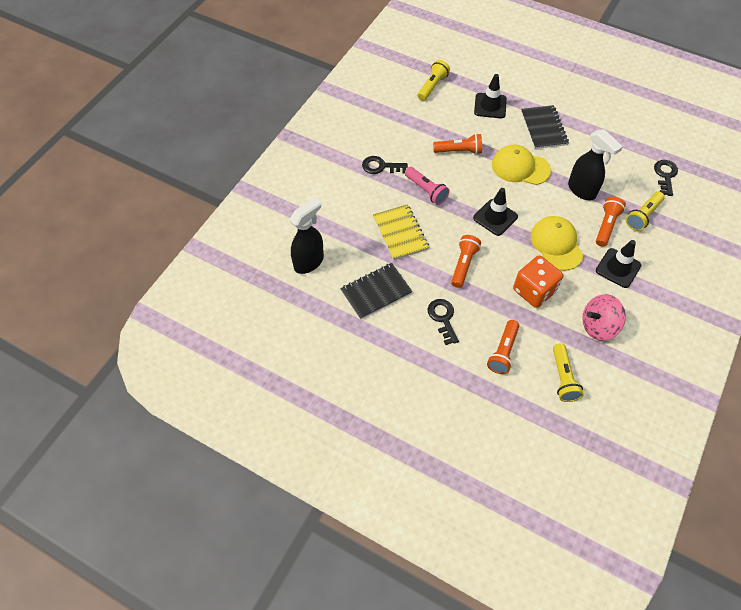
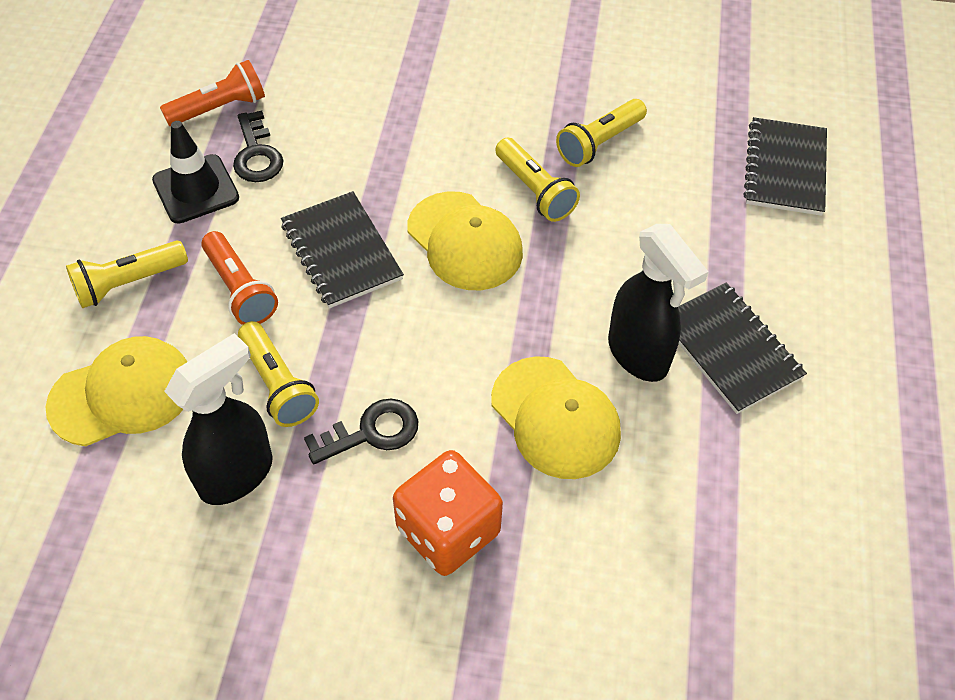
black key: [362,156,408,174] [428,299,459,345] [654,160,678,196] = 3 -> [233,111,283,182] [304,399,418,464] = 2
black notebook: [340,263,413,320] [521,105,569,149] = 2 -> [281,191,404,308] [678,283,807,414] [743,117,827,216] = 3
black traffic cone: [473,188,518,236] [474,74,507,118] [596,240,642,288] = 3 -> [152,121,239,224] = 1
orange flashlight: [433,134,482,154] [451,235,481,288] [487,320,519,374] [596,197,626,247] = 4 -> [160,60,265,126] [201,231,278,325] = 2
pink flashlight: [405,167,449,205] = 1 -> none = 0
pink spinning top: [582,294,626,341] = 1 -> none = 0
yellow cap: [492,145,551,185] [531,216,584,271] = 2 -> [46,336,187,446] [407,191,523,290] [491,356,621,479] = 3
yellow flashlight: [418,60,450,101] [553,344,583,402] [626,192,665,231] = 3 -> [66,240,188,308] [238,321,319,427] [495,137,580,222] [556,99,647,167] = 4
yellow notebook: [373,204,429,260] = 1 -> none = 0

